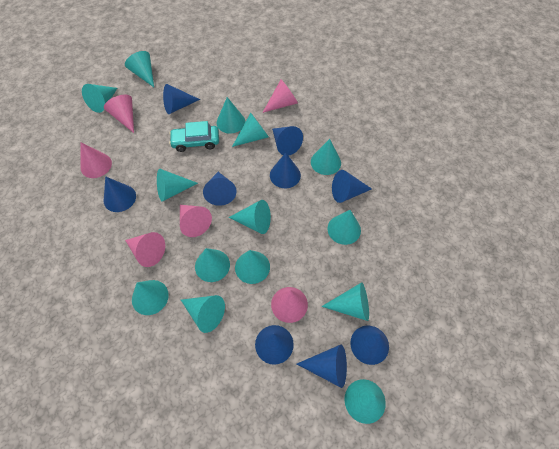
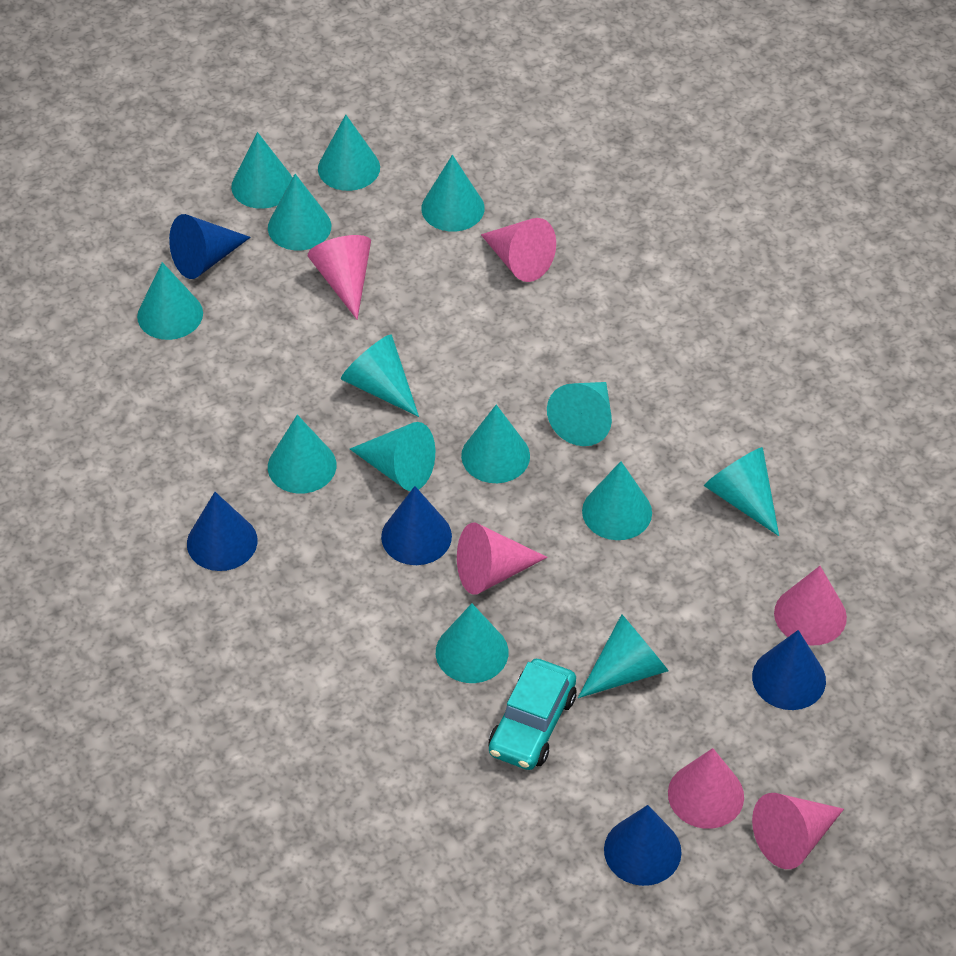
blue cone: [104,176,136,212] [163,84,200,114] [203,172,237,206] [255,325,294,365] [270,152,301,188] [272,126,303,156] [297,345,347,388] [332,170,372,203] [350,326,389,365] = 9 -> [169,214,251,279] [187,492,257,571] [381,486,452,565] [604,805,682,886] [752,630,826,710] = 5

